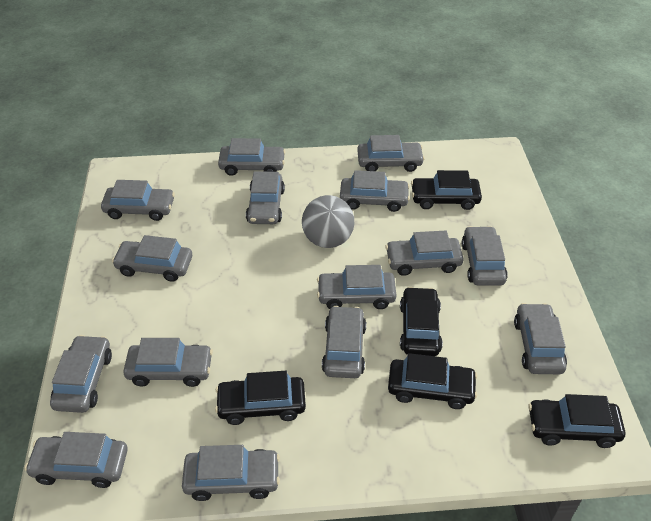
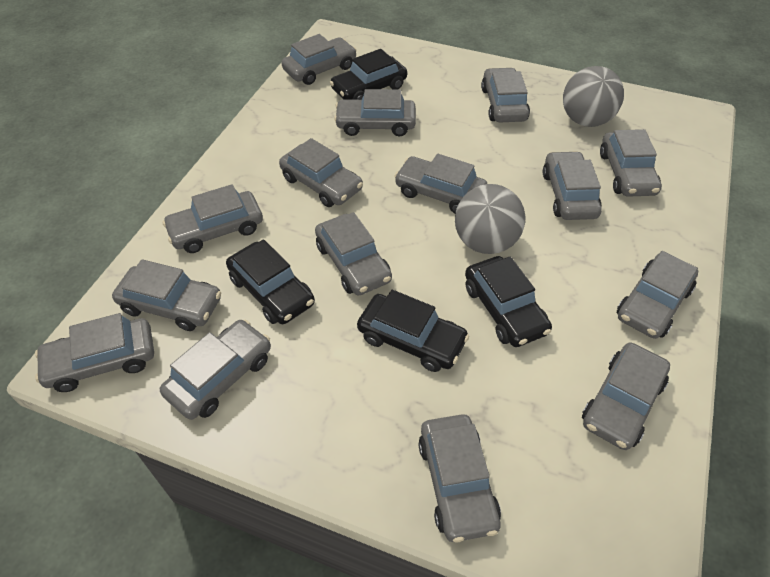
black car: [215,371,306,425] [388,353,478,409] [400,287,443,356] [411,170,482,210] [528,394,625,448] = 5 -> [226,239,315,324] [330,49,407,100] [357,290,469,372] [465,256,552,347] = 4
grey ball: [302,195,354,248] = 1 -> [455,184,526,254] [563,66,624,127] = 2

